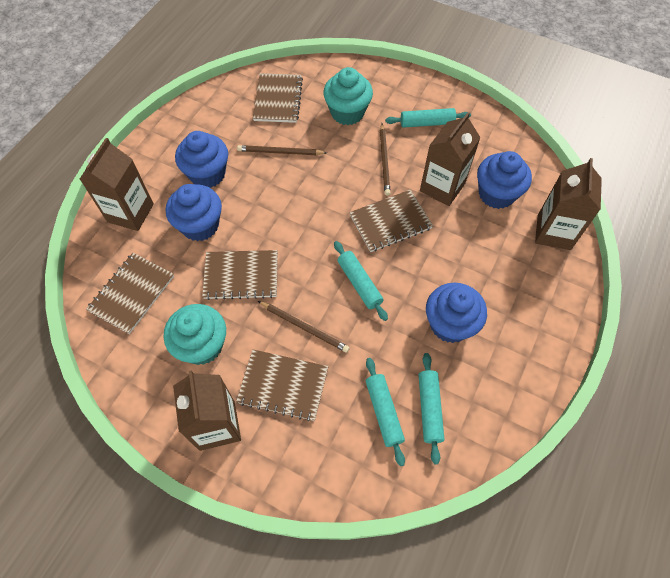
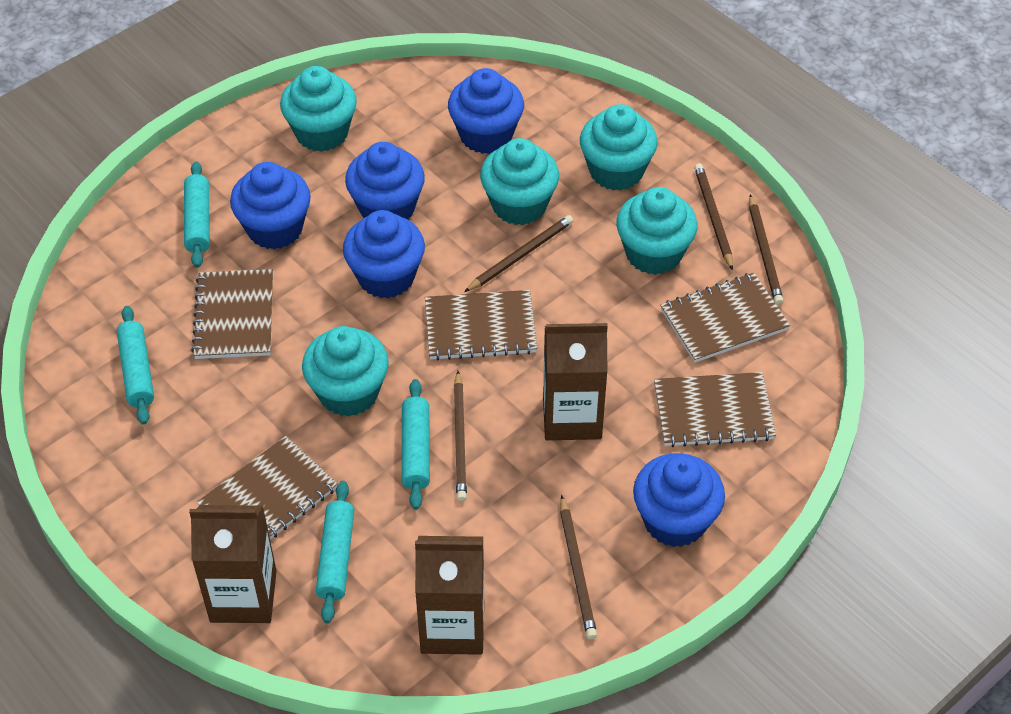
blue cupcake: [166,184,222,241] [175,131,228,188] [426,283,487,343] [477,151,532,209] = 4 -> [230,162,311,249] [343,210,425,298] [345,142,425,220] [448,68,524,154] [633,453,725,547] = 5
brown carton: [80,138,154,231] [173,370,241,451] [420,112,481,206] [535,158,602,250] = 4 -> [189,505,277,623] [415,536,484,655] [543,323,608,440] = 3
brown pencil: [237,145,327,155] [258,301,350,353] [380,123,391,196] = 3 -> [454,371,467,502] [464,215,574,292] [560,495,597,640] [694,163,733,270] [749,194,784,305] = 5
turquoise cupcake: [164,304,226,365] [323,67,373,125] = 2 -> [280,66,357,152] [302,326,389,416] [480,138,559,225] [580,104,658,191] [616,187,698,275] = 5

